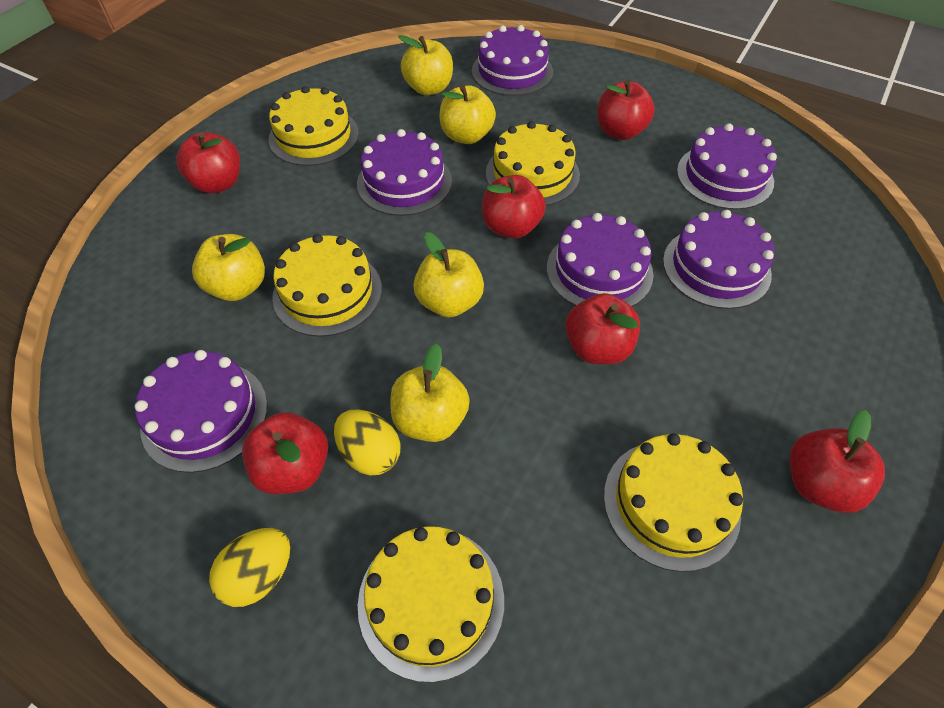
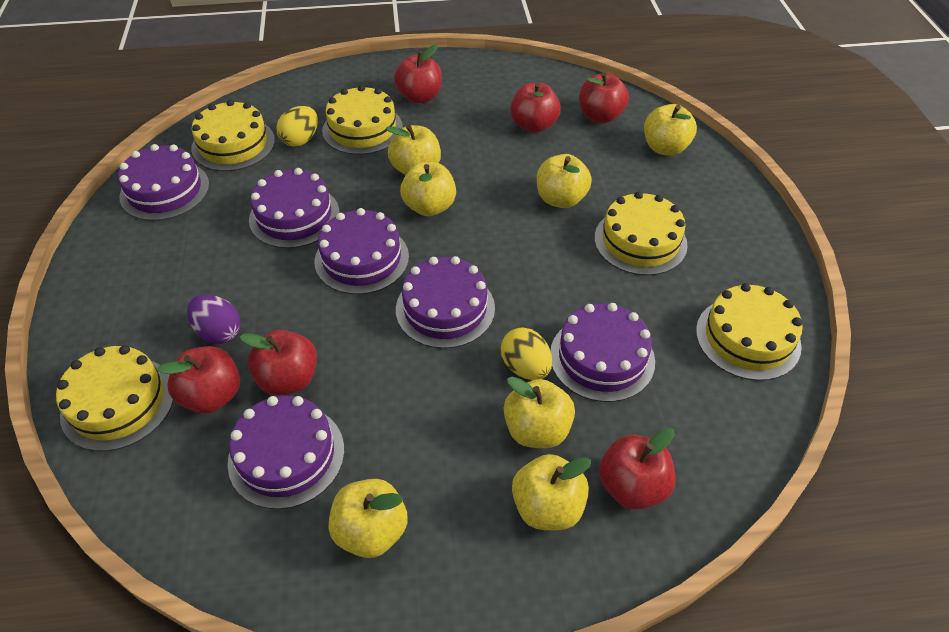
purple egg: none = 0 -> [187,295,241,344] = 1
yellow apple: [192,234,265,301] [390,344,470,442] [398,35,453,95] [413,232,484,317] [440,85,496,144] = 5 -> [329,479,408,558] [385,125,441,175] [400,162,456,216] [504,377,575,448] [512,454,592,530] [537,154,592,208] [644,104,697,156] = 7

